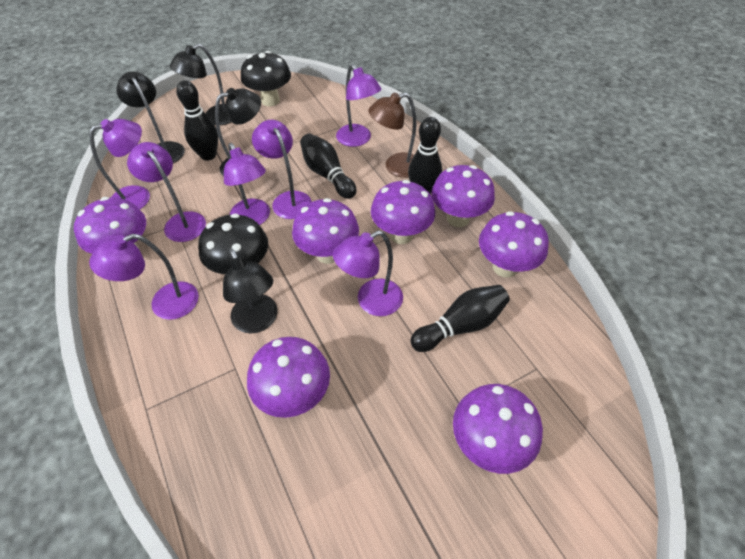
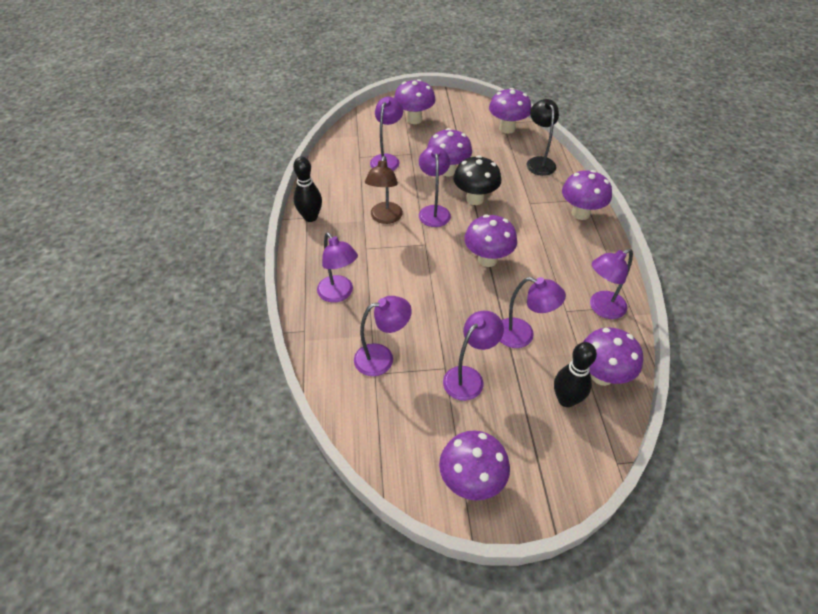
black bowling pin: [176,80,218,161] [300,133,356,199] [408,117,442,194] [410,285,510,352] = 4 -> [293,157,322,222] [554,342,597,407] = 2
black lamp: [116,72,184,163] [170,44,231,125] [215,88,261,177] [223,249,278,333] = 4 -> [526,99,559,176] = 1
black mushroom: [198,214,268,274] [241,51,291,106] = 2 -> [453,155,501,205] = 1

